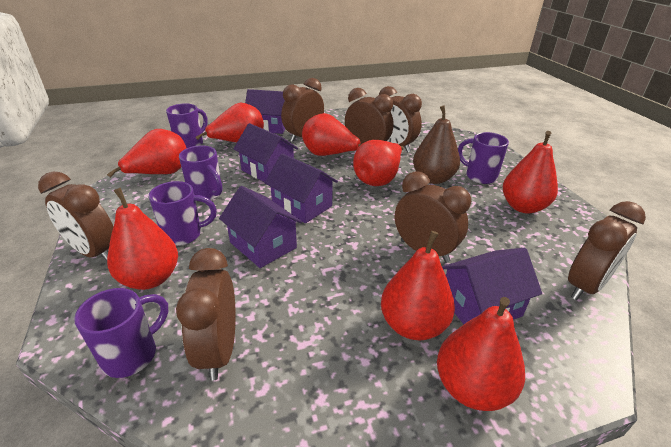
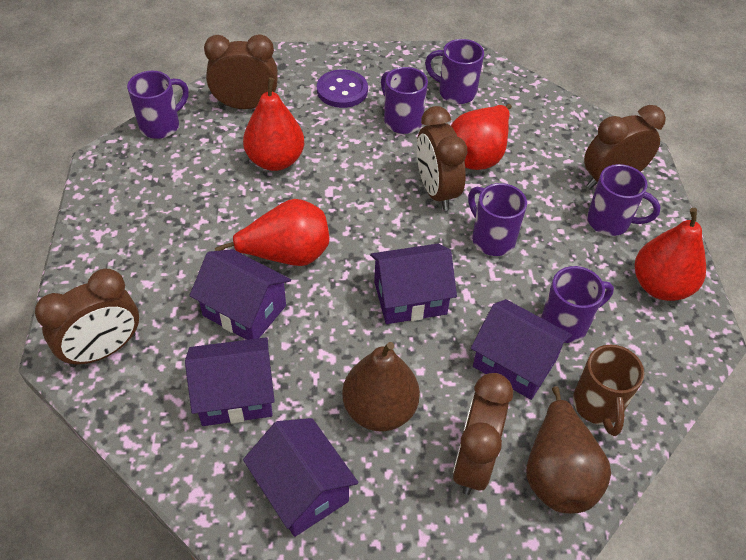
brown clock: [38,172,113,261] [176,248,236,381] [281,78,324,142] [345,88,394,144] [379,86,422,153] [395,171,471,263] [568,201,646,300] = 7 -> [35,269,139,367] [204,34,278,109] [417,106,468,211] [453,373,513,495] [584,105,666,189] = 5
brown mug: none = 0 -> [573,345,644,436] = 1
brown pear: [413,105,460,184] = 1 -> [342,342,420,431] [526,386,611,514] = 2
purple button: none = 0 -> [317,69,368,108] = 1
purple mug: [74,288,168,378] [149,181,217,246] [166,103,208,148] [179,145,222,202] [458,132,509,184] = 5 -> [127,71,189,139] [381,67,428,134] [425,39,484,104] [468,183,527,256] [541,266,614,343] [587,164,661,236] = 6
red pear: [107,129,186,178] [107,188,178,290] [195,102,264,142] [302,113,361,156] [353,140,404,186] [381,231,455,340] [437,297,525,411] [503,131,558,214] = 8 -> [215,199,329,266] [243,77,304,171] [451,104,512,170] [635,208,706,301] = 4

